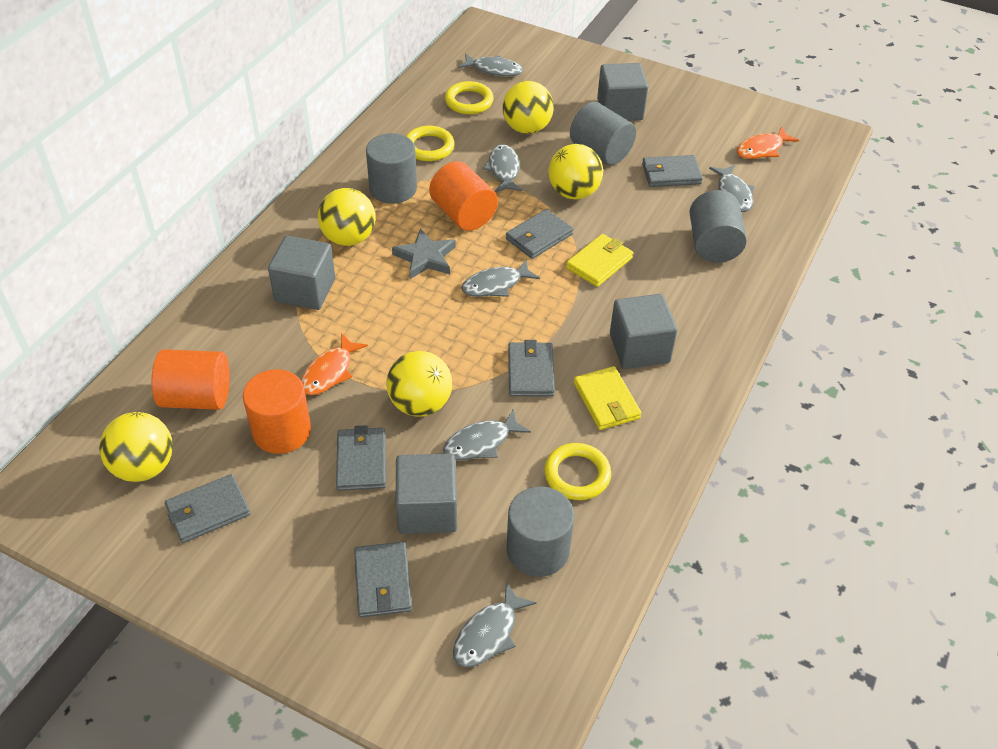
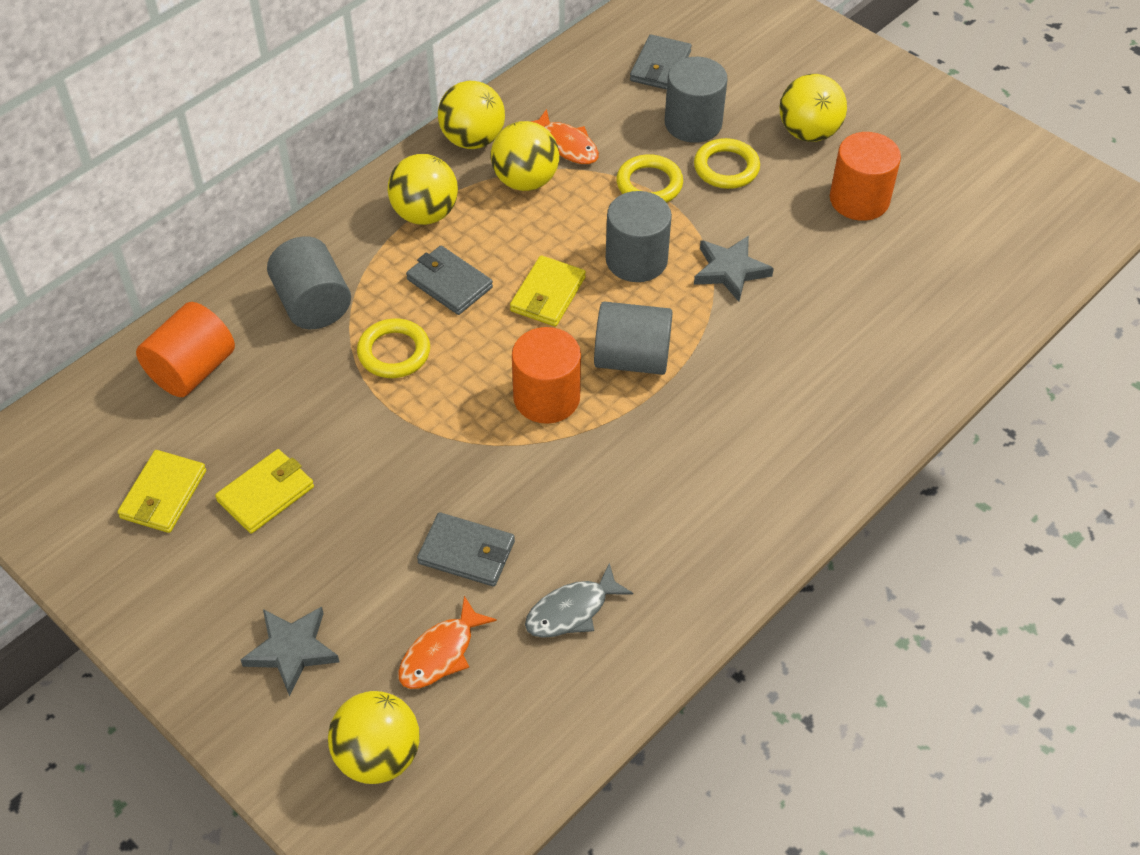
grey cube: [268,236,335,310] [396,453,457,534] [597,63,648,121] [610,294,678,369] = 4 -> none = 0
grey fish: [443,408,531,460] [453,582,537,667] [458,53,523,77] [461,259,540,297] [483,144,522,192] [709,164,755,212] = 6 -> [525,563,633,638] = 1
grey star: [392,228,456,279] = 1 -> [241,606,340,696] [694,236,774,302] = 2
grey wallet: [165,474,251,543] [336,425,386,491] [354,542,412,617] [506,209,573,259] [508,340,555,397] [642,155,703,187] = 6 -> [406,246,493,315] [417,512,515,587] [630,34,692,90] = 3
yellow wallet: [566,234,633,287] [574,366,642,430] = 2 -> [118,450,206,533] [215,449,314,534] [510,255,586,326] = 3

